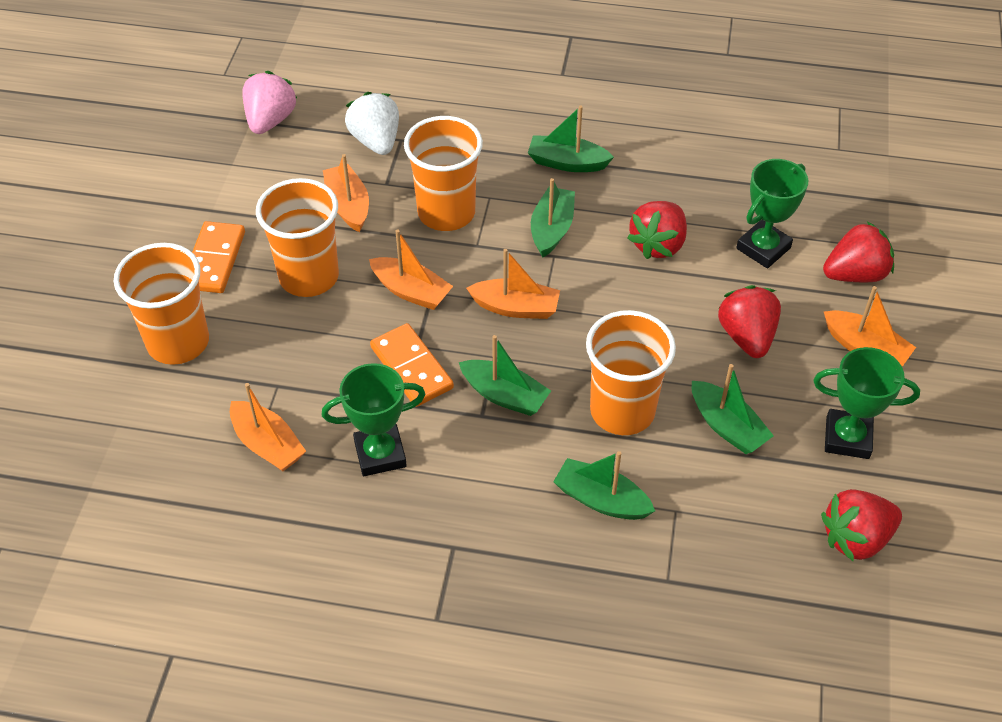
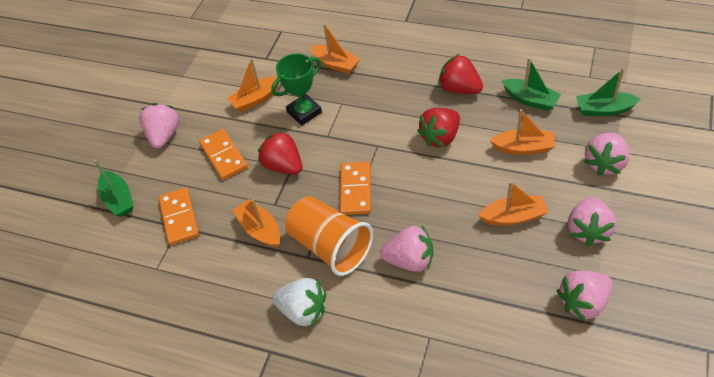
green boat: [459,335,551,416] [528,106,614,172] [531,178,575,257] [553,451,655,520] [692,364,774,454] = 5 -> [94,159,133,217] [501,58,561,111] [576,69,640,116] = 3
green trophy: [321,363,426,476] [736,159,809,268] [813,347,920,459] = 3 -> [271,53,322,126] = 1
orange cup: [114,243,209,365] [256,178,339,297] [404,116,483,231] [586,310,676,435] = 4 -> [285,196,373,276] = 1
orange domino: [192,221,245,293] [370,323,454,407] = 2 -> [158,187,199,245] [199,129,248,180] [340,162,371,215] = 3
pink strawberry: [242,71,297,134] = 1 -> [139,103,179,148] [380,226,433,272] [557,270,613,322] [568,197,616,246] [584,132,630,176] = 5
red strawberry: [627,201,687,259] [718,285,781,358] [821,489,902,562] [823,221,894,282] = 4 -> [258,130,302,175] [417,108,460,147] [438,54,483,94] = 3

